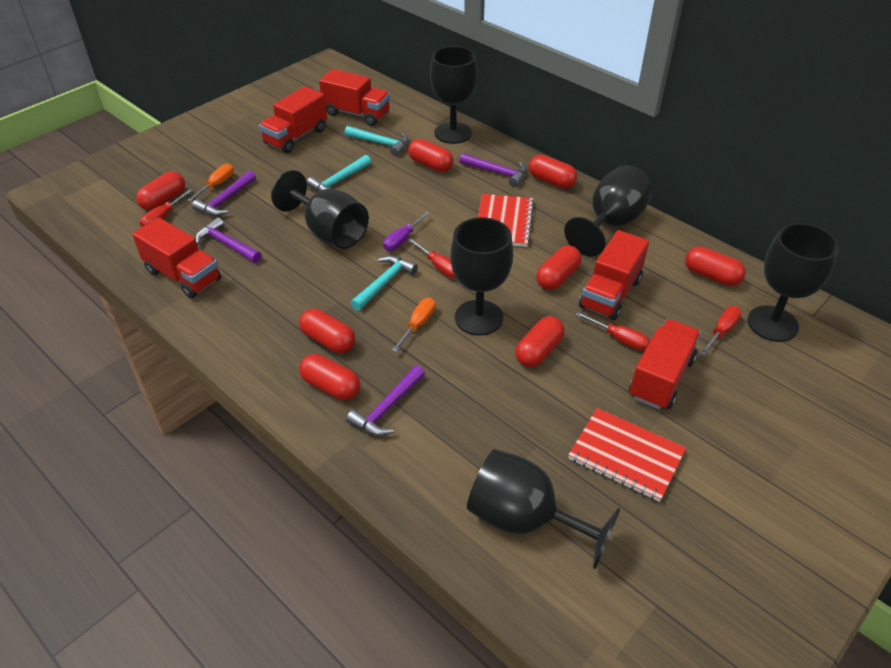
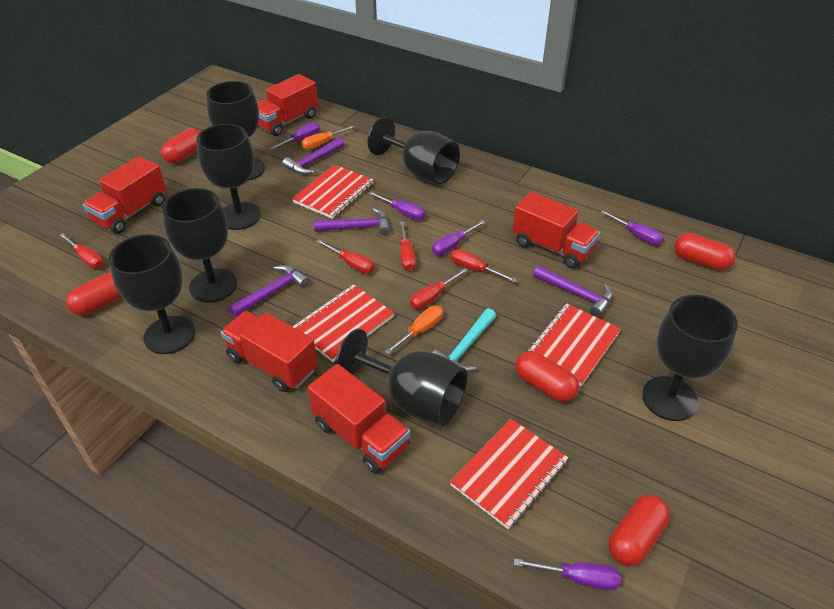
black goblet: [271,170,369,249] [430,46,477,144] [450,217,513,336] [467,449,621,569] [564,165,653,257] [747,223,839,342] = 6 -> [109,234,195,354] [162,188,237,303] [196,124,261,230] [206,81,265,181] [335,329,467,426] [368,117,460,184] [642,295,738,421] = 7
purple screwdriver: [383,211,430,251] = 1 -> [270,122,320,150] [368,192,425,220] [432,220,485,255] [514,558,621,590] [600,210,664,245] = 5
red capsule: [136,171,185,211] [299,308,355,353] [299,354,361,400] [408,139,454,172] [515,316,564,367] [528,155,577,189] [536,246,582,290] [685,246,746,286] = 8 -> [66,272,122,315] [161,128,201,164] [515,351,579,402] [609,495,670,566] [674,233,735,270] = 5
red notebook: [478,194,534,247] [568,408,686,502] = 2 -> [292,164,373,219] [292,284,394,362] [450,419,568,529] [526,303,621,386] = 4
red screwdriver: [139,189,192,227] [408,238,456,278] [575,312,650,351] [700,306,742,356] = 4 -> [59,233,104,269] [316,240,374,274] [400,221,416,271] [410,268,468,309] [450,249,517,283] = 5
turquoise hammer: [307,155,371,191] [345,126,408,156] [351,255,418,311] = 3 -> [432,308,496,372] = 1

